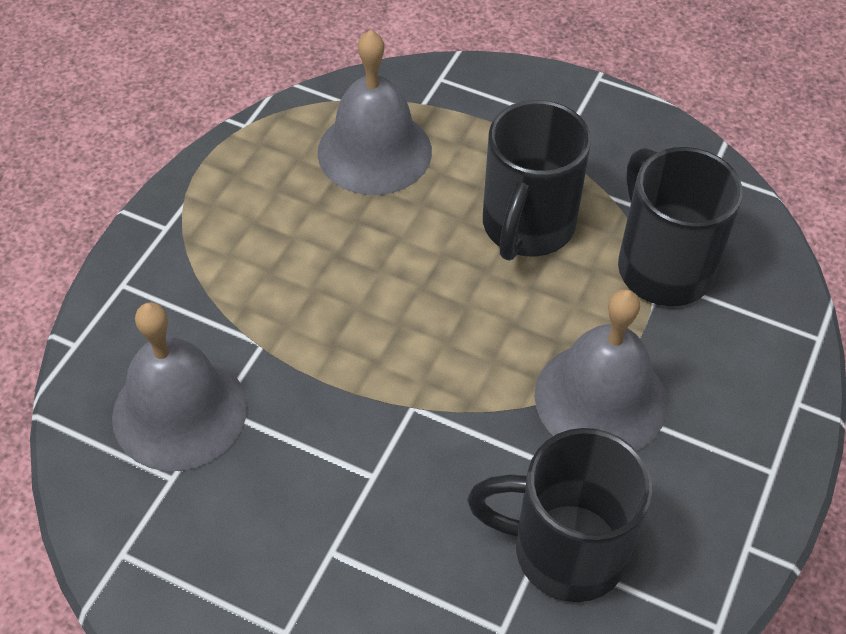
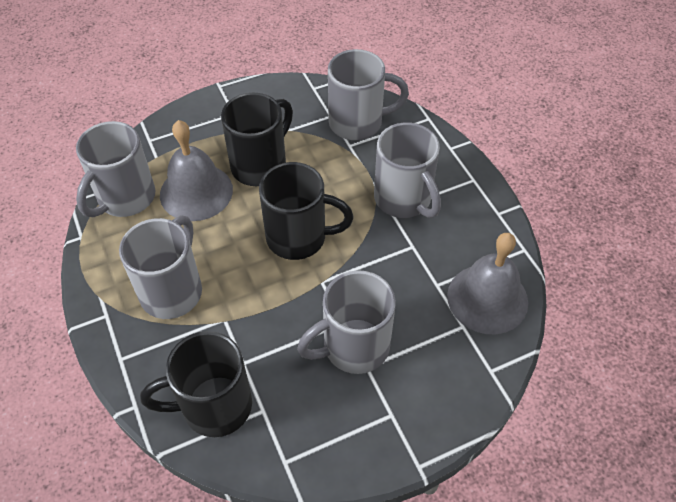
grey bell: [112,302,247,471] [318,30,432,195] [535,289,667,451] = 3 -> [160,120,233,221] [447,233,528,334] = 2
grey mug: none = 0 -> [76,121,155,217] [119,215,202,319] [297,270,396,374] [328,49,409,140] [374,122,441,218] = 5

